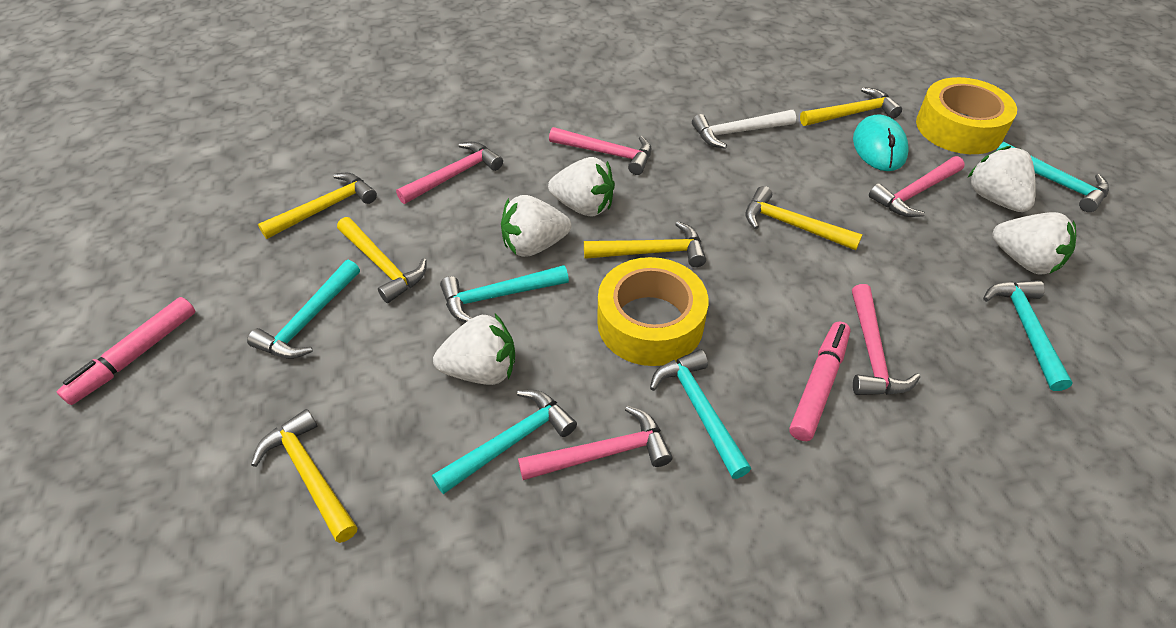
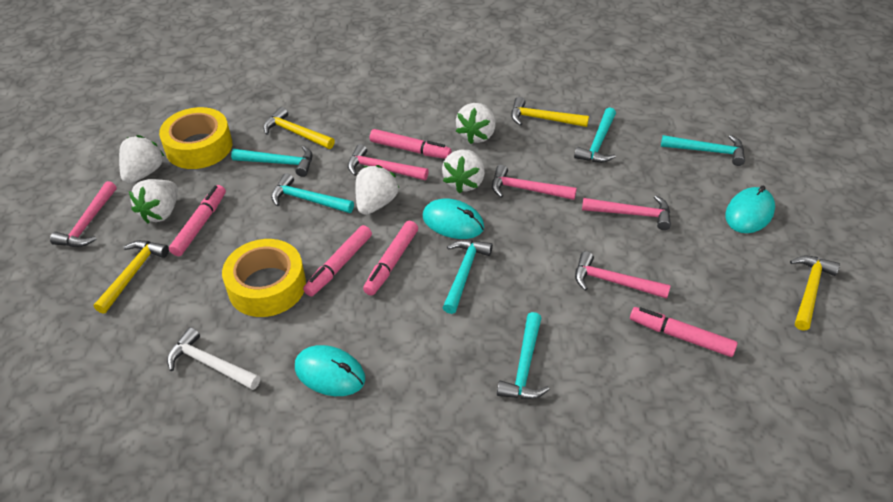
pink marker: [57,297,195,405] [789,322,850,441] = 2 -> [169,185,226,256] [303,225,372,296] [363,221,418,296] [370,129,452,159] [630,307,738,357] = 5
turquoise mouse: [853,114,909,171] = 1 -> [295,345,365,396] [423,199,484,239] [725,186,775,233] = 3
yellow hammer: [251,409,358,543] [258,173,377,239] [337,217,427,303] [584,221,706,267] [746,186,863,251] [800,87,902,126] = 6 -> [94,240,169,314] [263,107,335,149] [511,97,589,127] [790,256,840,331] = 4

